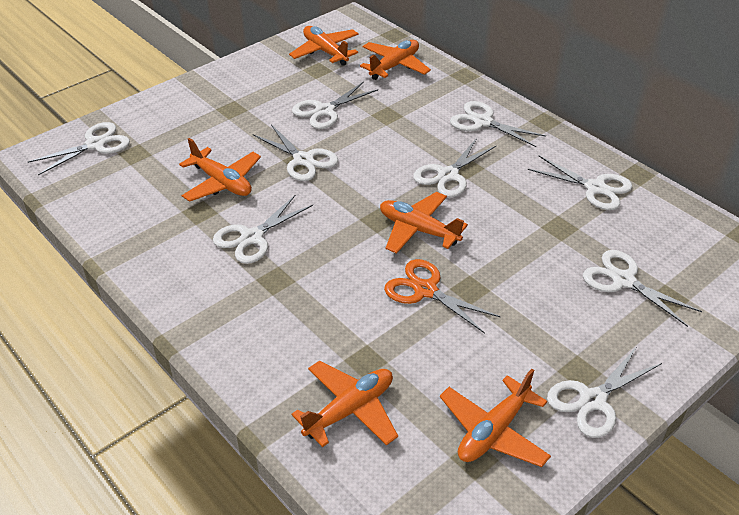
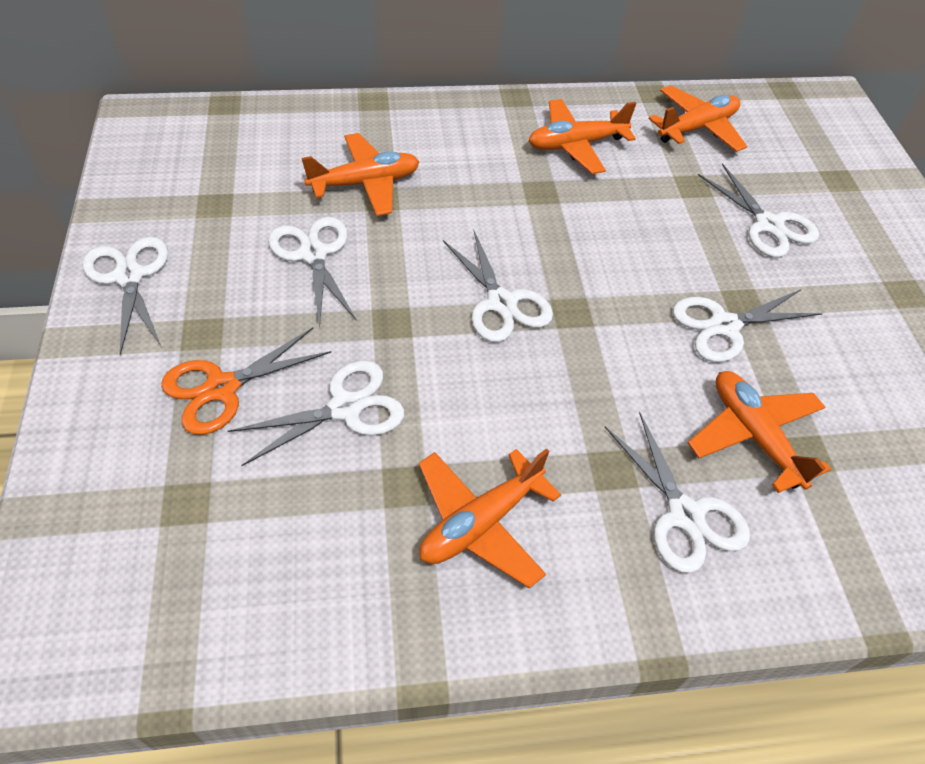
orange plane: [179,138,261,202] [289,26,359,66] [292,361,398,447] [360,40,431,80] [380,192,468,254] [440,369,551,467] = 6 -> [302,133,419,216] [419,448,561,589] [528,99,637,174] [649,85,747,152] [688,371,831,493] = 5
white scissors: [28,122,130,175] [213,195,313,264] [253,124,338,181] [292,82,378,129] [413,138,497,198] [450,101,546,147] [528,156,632,210] [547,346,662,438] [583,250,702,327] = 9 -> [82,237,168,355] [228,360,405,466] [268,217,357,327] [443,231,553,342] [605,412,750,573] [673,290,823,362] [698,163,819,257] = 7

